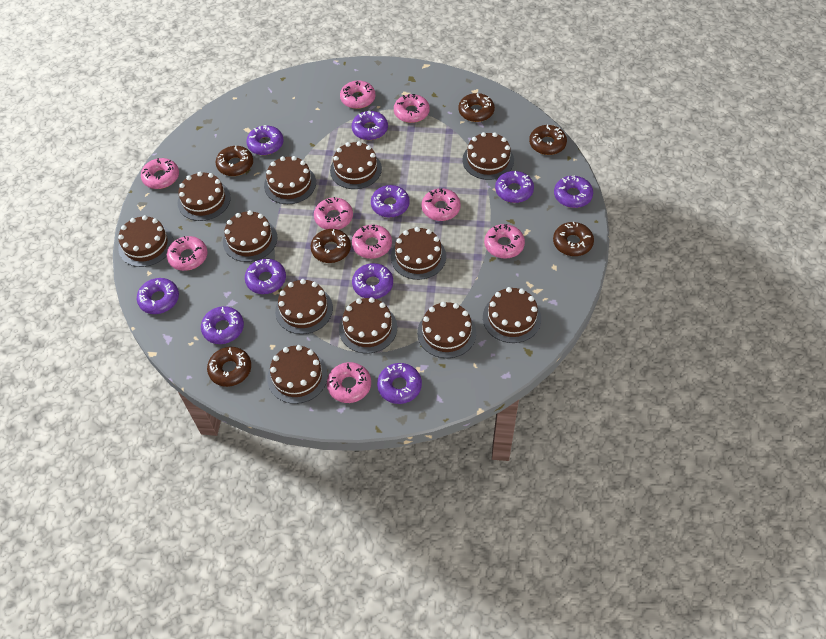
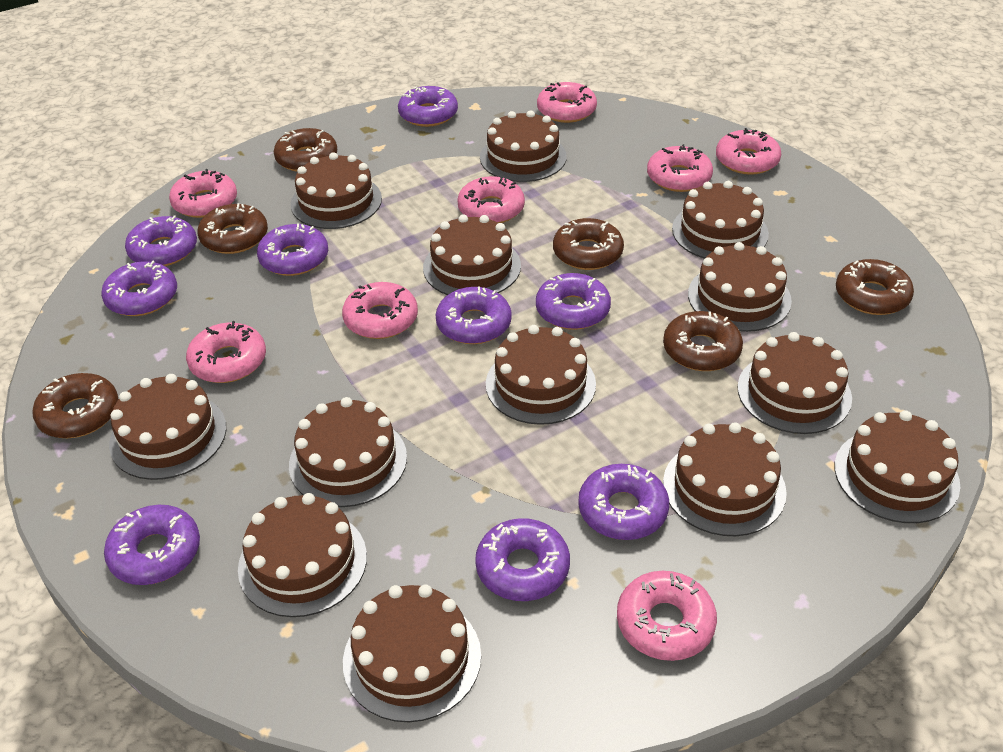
brown cake: [118,215,173,267] [178,172,231,221] [223,210,277,262] [264,156,316,204] [267,345,328,404] [275,279,333,334] [330,141,382,189] [339,297,397,353] [391,227,446,280] [417,302,476,358] [462,132,514,180] [483,287,541,343] = 12 -> [109,374,226,480] [238,493,367,617] [289,397,407,507] [291,152,382,229] [343,584,481,722] [423,214,521,295] [480,110,567,182] [486,325,596,425] [663,422,787,536] [672,181,769,259] [688,242,792,332] [737,332,852,434] [835,411,960,523] = 13
pink donut: [141,158,179,189] [167,236,208,271] [314,197,353,230] [327,362,371,403] [340,80,376,109] [352,224,392,259] [394,94,430,123] [421,188,461,221] [484,224,525,258] = 9 -> [169,169,237,218] [186,321,266,383] [342,282,418,339] [457,176,525,223] [537,82,597,123] [617,571,717,661] [647,144,713,192] [716,128,781,175] = 8
purple donut: [137,278,179,314] [201,306,244,344] [245,259,286,294] [246,125,284,155] [352,110,388,140] [352,263,393,299] [371,185,410,218] [377,363,422,404] [495,171,534,203] [554,176,593,208] = 10 -> [101,261,177,316] [104,505,200,585] [125,215,197,266] [257,223,328,276] [398,86,458,127] [436,287,512,344] [475,518,570,601] [536,273,611,330] [578,464,669,540] = 9

